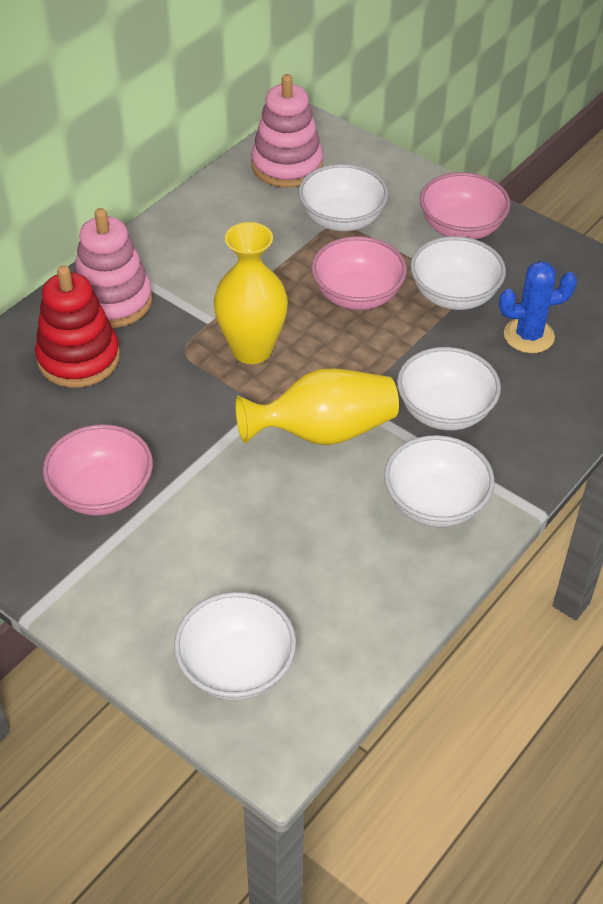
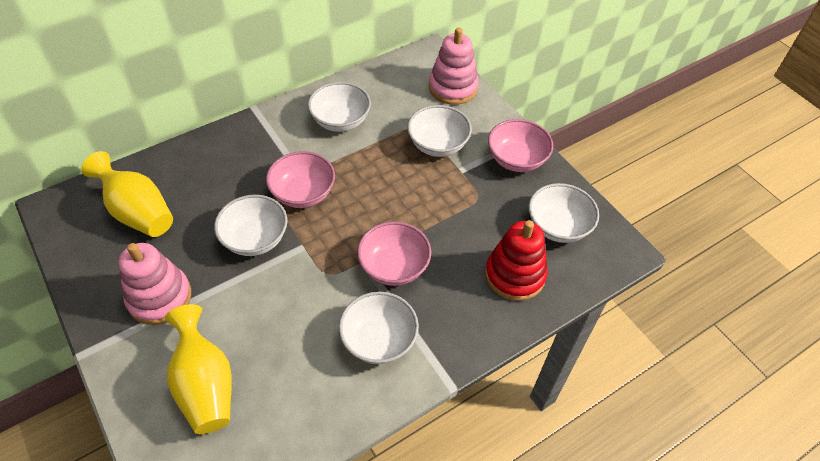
blue cactus: [499,261,577,353] = 1 -> none = 0

